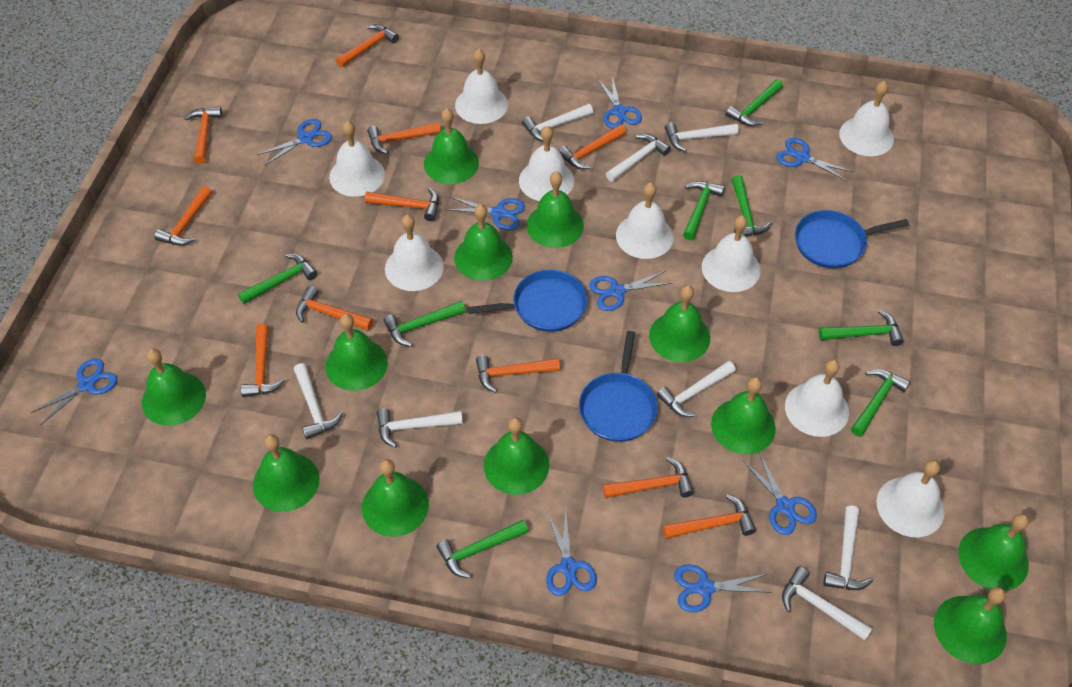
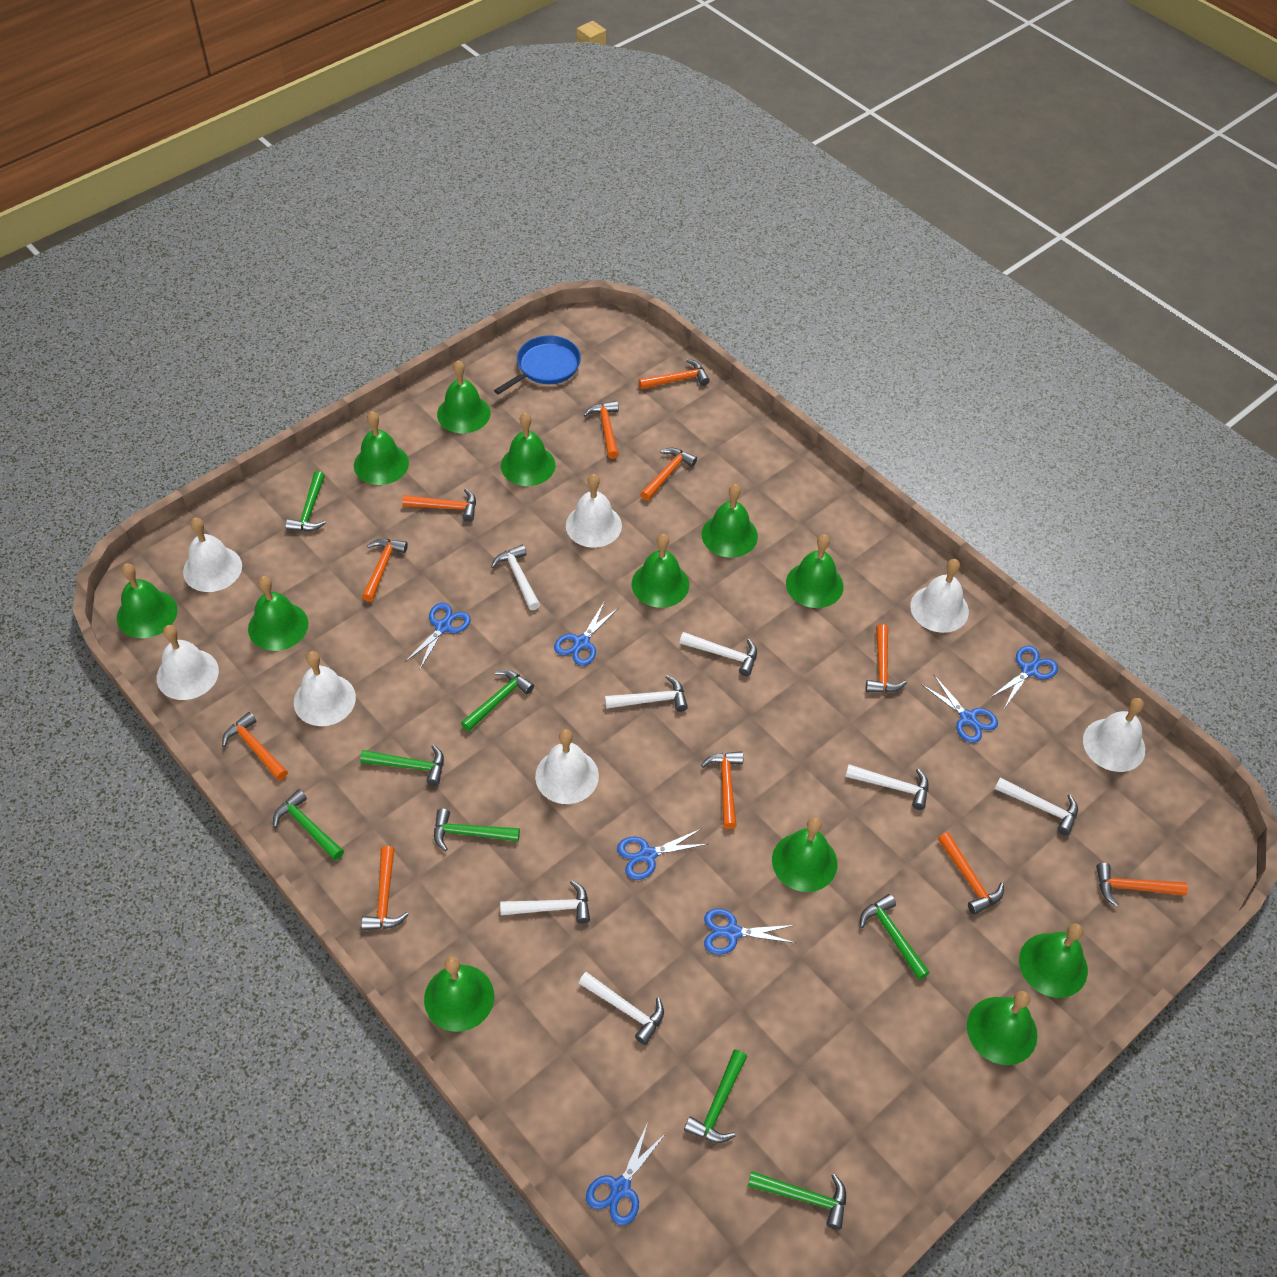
blue pan: [468,270,588,332] [579,331,658,442] [795,210,909,268] = 3 -> [494,336,581,395] = 1
blue scissors: [30,358,117,425] [257,119,332,165] [445,197,525,231] [546,509,597,596] [589,271,672,311] [598,76,642,129] [674,564,772,612] [743,453,817,535] [776,138,854,181] = 9 -> [405,603,471,669] [554,601,618,666] [586,1123,666,1226] [617,829,708,880] [704,908,796,955] [921,675,998,743] [990,645,1058,707] = 7
white bell: [329,121,385,197] [385,215,444,291] [455,49,508,124] [519,126,574,201] [616,183,673,259] [702,216,760,292] [785,359,849,437] [839,81,894,156] [876,460,945,537] = 9 -> [157,625,219,700] [183,518,242,592] [294,651,356,726] [535,729,599,804] [566,474,622,548] [910,559,969,633] [1083,698,1145,772] = 7
white hammer: [294,363,343,440] [377,408,463,448] [522,104,593,142] [606,134,671,182] [657,361,736,417] [665,122,739,152] [782,567,873,641] [823,506,873,590] = 8 -> [491,545,540,610] [500,880,590,924] [579,972,664,1045] [605,675,688,712] [680,632,757,676] [845,764,929,810] [995,777,1078,835] = 7

